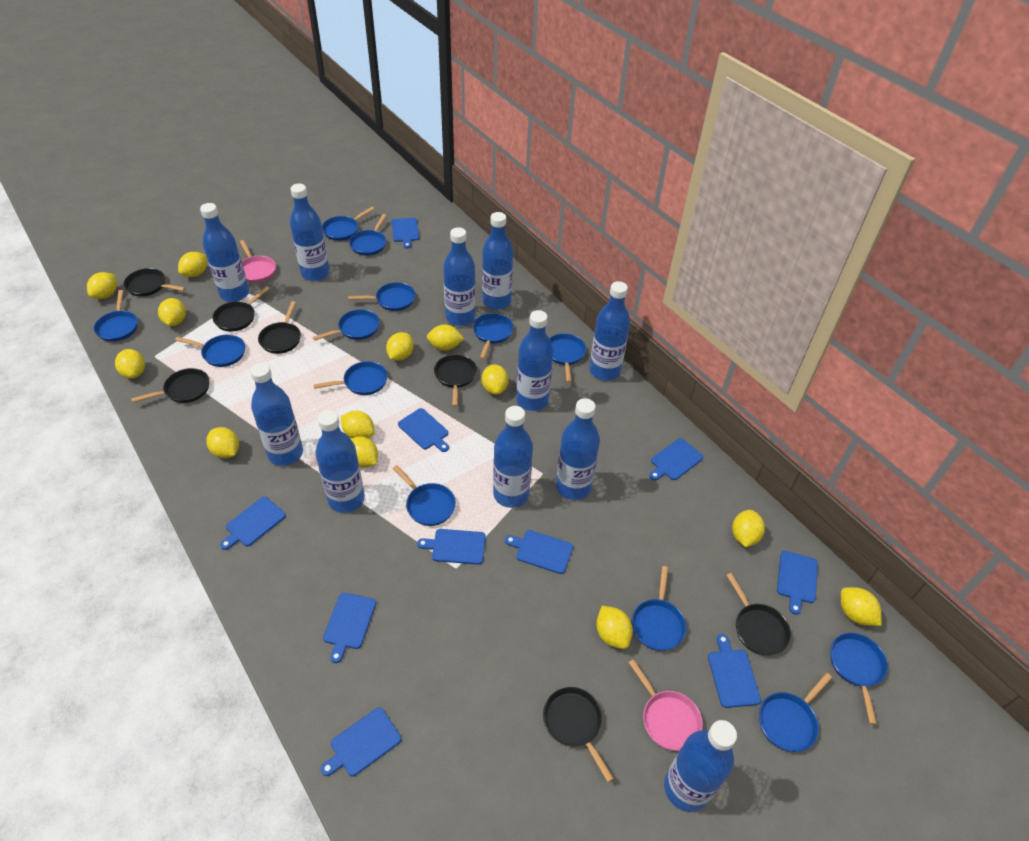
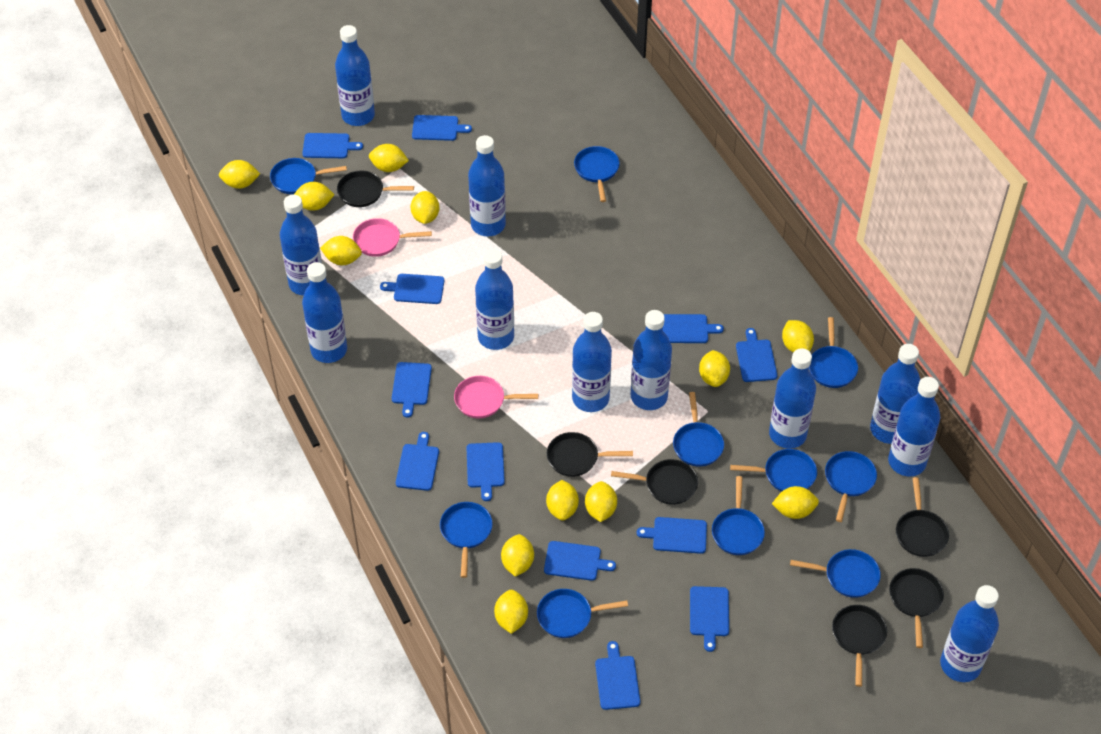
black pan: [124,268,186,296] [131,368,209,403] [212,286,270,331] [258,301,301,354] [434,354,477,407] [543,687,614,782] [726,573,791,656] = 7 -> [337,170,414,207] [547,432,633,477] [611,459,698,505] [832,605,887,687] [889,568,944,648] [896,477,949,557] = 6
blue cutting board: [220,497,286,550] [321,707,401,776] [323,593,376,663] [391,218,419,249] [398,408,449,452] [417,529,486,565] [505,530,573,574] [649,438,703,480] [708,634,761,708] [777,551,818,615] = 10 -> [302,133,363,158] [380,274,444,304] [392,362,432,418] [396,432,439,491] [412,115,472,141] [466,442,505,501] [544,541,616,581] [595,641,640,710] [637,517,707,554] [663,314,724,343] [690,586,729,652] [736,328,777,382] = 12
blue pan: [94,290,138,342] [175,334,245,367] [313,309,380,340] [313,361,387,395] [322,207,375,241] [348,282,415,311] [349,214,387,256] [393,465,456,526] [473,313,514,359] [549,333,586,383] [632,566,686,651] [759,673,832,752] [830,633,888,725] = 13 -> [270,158,347,194] [440,502,493,578] [537,589,628,638] [574,146,620,202] [673,392,724,467] [712,476,765,555] [730,449,817,492] [790,549,881,598] [809,317,858,388] [825,451,877,522] = 10
yellow lemon: [87,272,117,299] [115,349,145,378] [158,298,186,326] [178,252,207,277] [206,427,239,458] [341,411,375,438] [351,436,378,468] [386,332,414,361] [427,325,464,351] [482,365,509,395] [596,606,633,649] [732,510,765,547] [841,587,882,626] = 13 -> [219,160,260,189] [294,182,335,211] [320,236,362,265] [369,144,409,172] [411,191,440,224] [494,590,528,634] [501,534,534,577] [546,480,579,521] [585,481,617,522] [699,350,730,387] [772,486,819,519] [782,320,814,352] = 12

